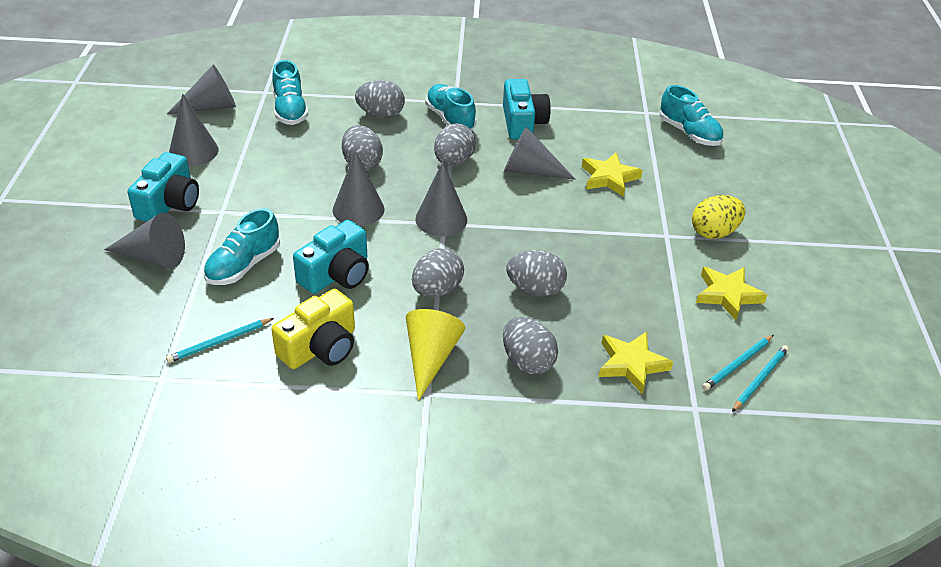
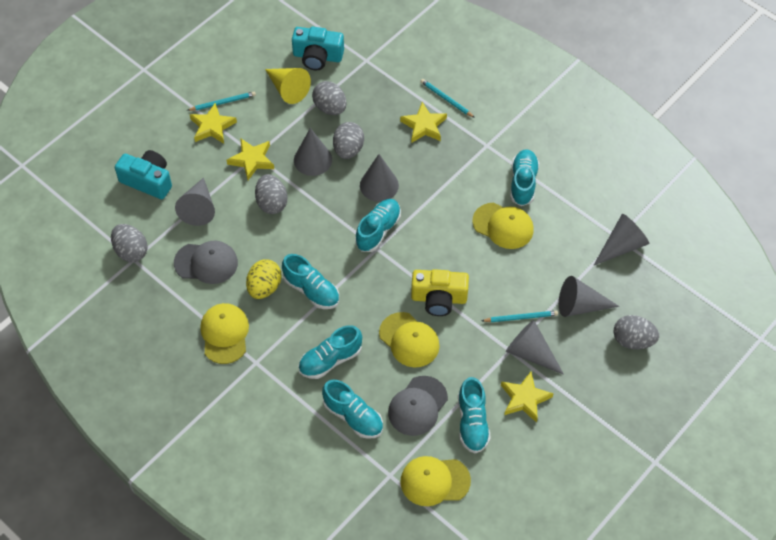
grey cap: none = 0 -> [174,241,238,284] [388,376,448,436] = 2
grey egg: [342,125,383,171] [355,80,405,118] [412,248,464,297] [434,123,476,166] [503,317,558,374] [506,250,567,296] = 6 -> [111,224,148,262] [255,174,288,214] [312,81,347,115] [333,122,364,159] [613,315,659,349] = 5
turquoise camera: [128,152,199,222] [293,220,369,294] [503,79,551,140] = 3 -> [115,150,172,199] [292,27,344,70] = 2
turquoise shoe: [204,208,280,285] [272,60,308,125] [425,84,476,130] [659,85,724,146] = 4 -> [282,254,339,309] [298,325,362,379] [322,380,383,439] [355,199,401,252] [458,377,491,453] [510,149,539,206] = 6
yellow cap: none = 0 -> [200,303,249,364] [379,312,440,368] [400,456,471,506] [472,203,534,249] = 4
yellow star: [582,153,643,197] [599,332,673,394] [696,267,767,320] = 3 -> [190,103,237,144] [227,138,274,180] [400,102,447,143] [501,372,554,423] = 4

